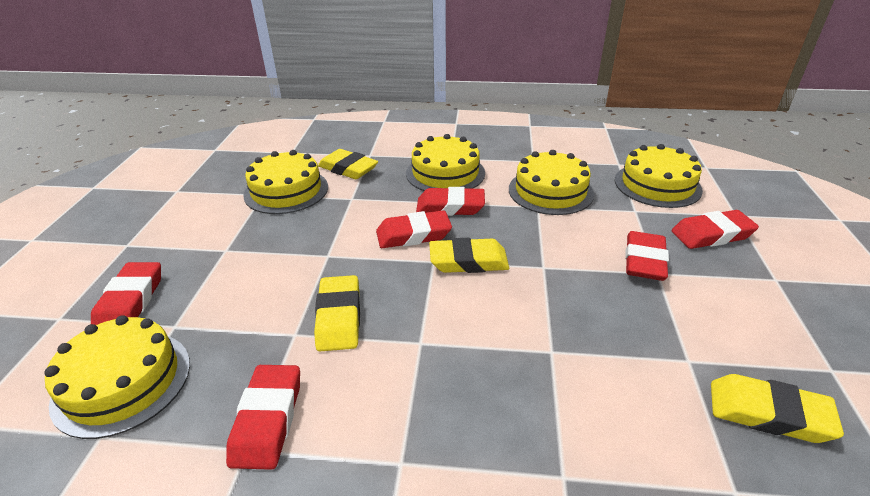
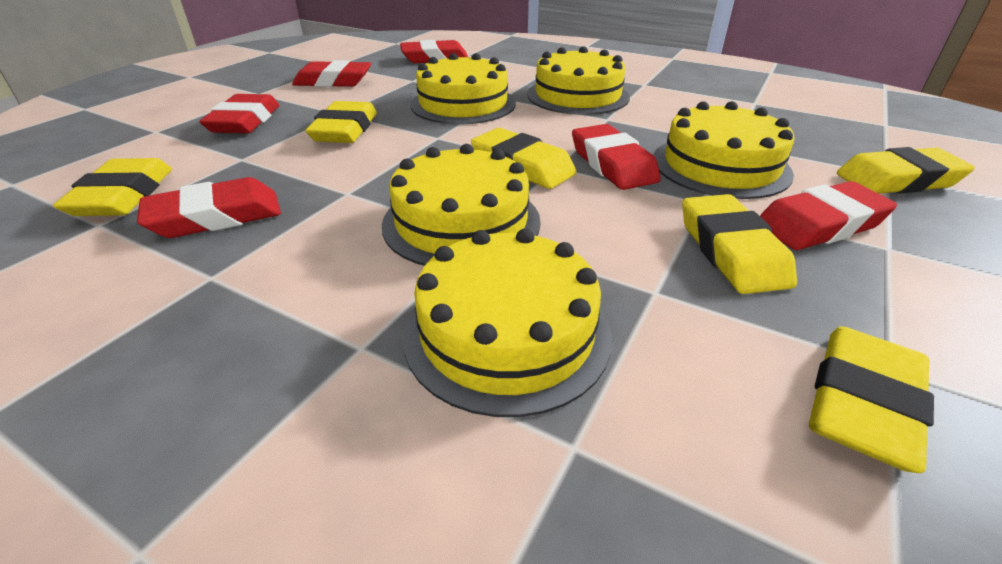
yellow eraser: [314,275,360,351] [318,149,378,179] [429,238,509,273] [711,374,844,443] = 4 -> [53,158,172,216] [305,101,377,143] [471,128,577,189] [682,194,797,294] [809,326,934,473] [837,147,975,194] = 6

